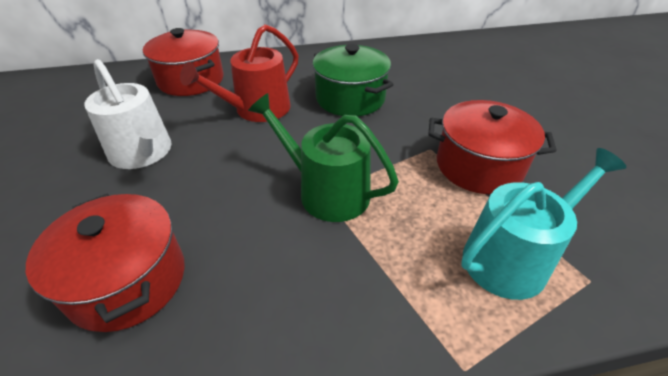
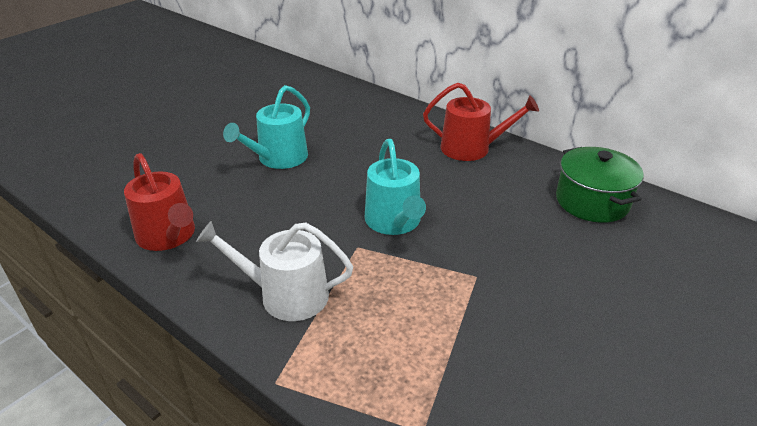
green watering can: [248,93,399,222] = 1 -> none = 0
red pot: [26,194,185,332] [143,28,224,96] [428,100,557,194] = 3 -> none = 0
red watering can: [180,24,299,122] = 1 -> [124,153,195,251] [423,83,539,161] = 2
turquoise watering can: [461,148,627,300] = 1 -> [223,85,310,169] [365,139,426,235] = 2

